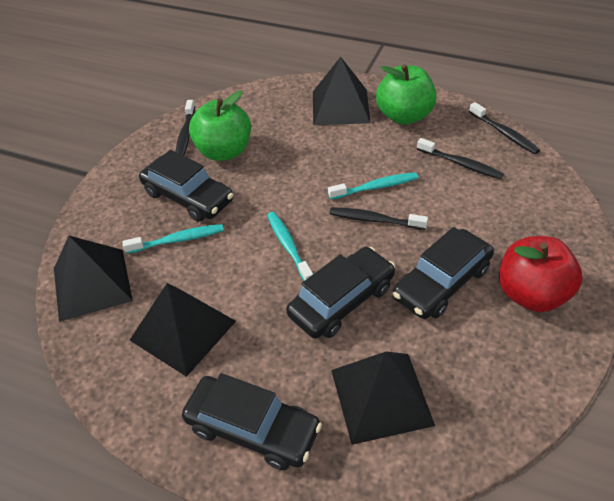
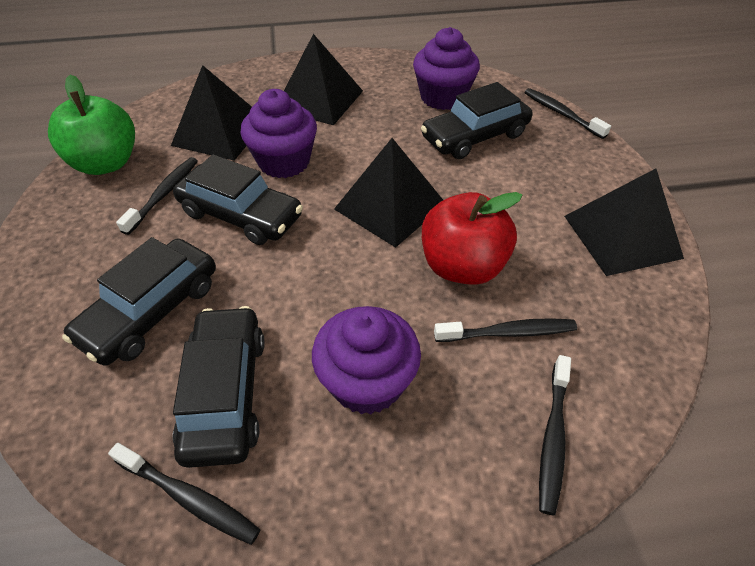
black toothbrush: [176,100,195,156] [329,207,428,230] [417,138,504,179] [469,102,540,154] = 4 -> [108,443,261,545] [116,157,198,235] [434,318,577,342] [524,88,611,139] [539,355,571,515] = 5
green apple: [189,91,251,161] [376,64,436,125] = 2 -> [48,75,135,175] = 1
purple cupcake: none = 0 -> [240,89,317,178] [312,306,421,414] [413,27,480,110] = 3
turquoise toothbrush: [123,224,224,254] [267,212,313,281] [328,172,418,200] = 3 -> none = 0

